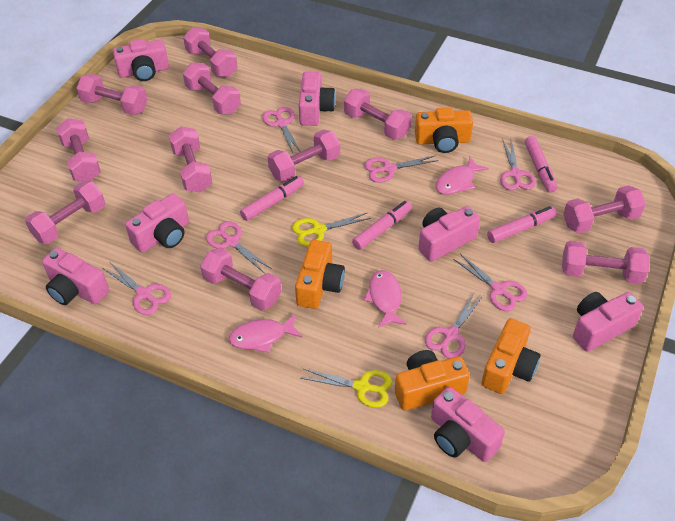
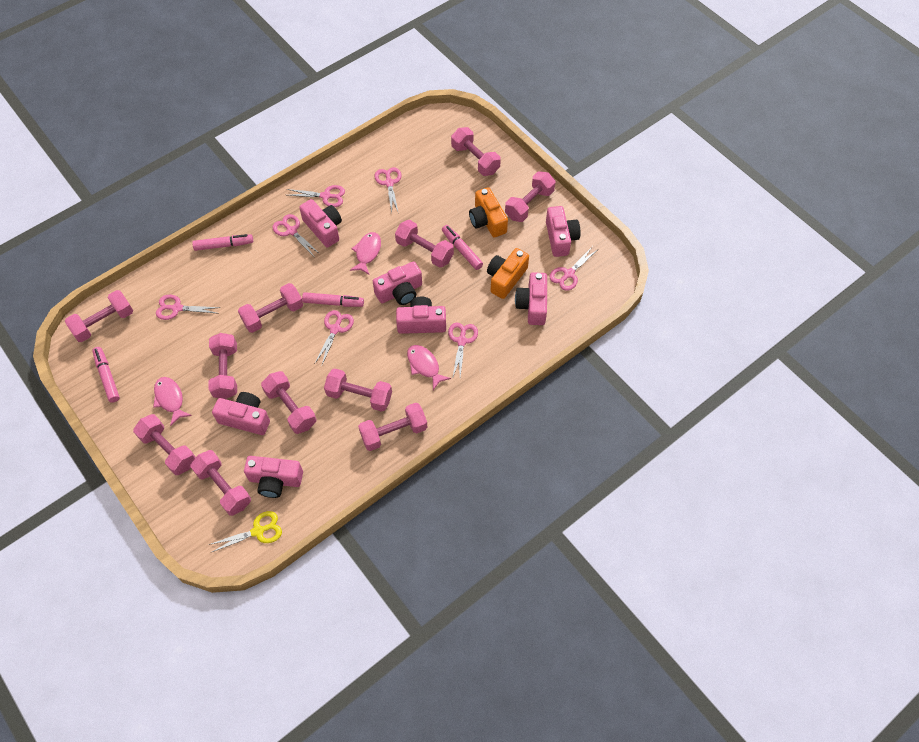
orange camera: [295,240,345,309] [395,350,470,410] [415,108,473,153] [481,318,541,394] = 4 -> [469,187,508,237] [487,248,529,299] = 2
yellow scissors: [292,212,371,246] [300,369,393,408] = 2 -> [208,511,282,552] = 1

